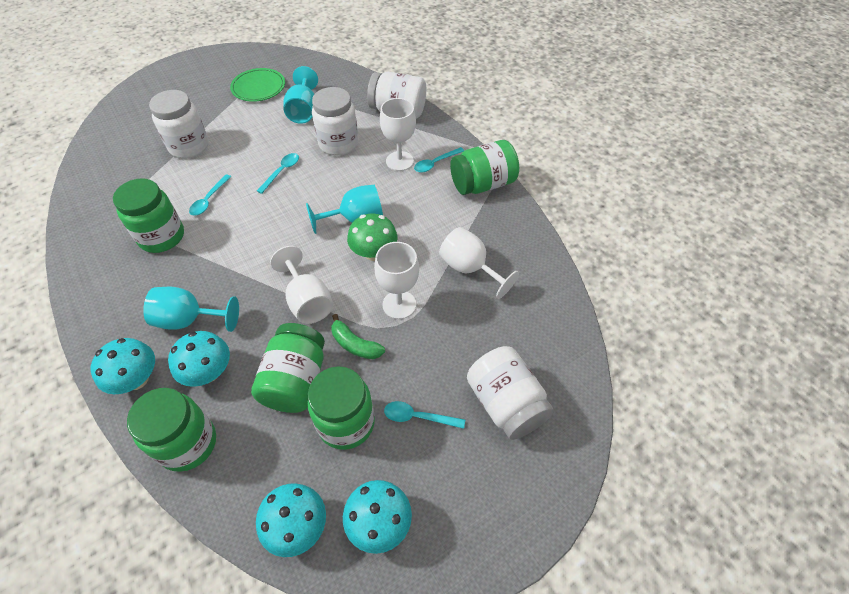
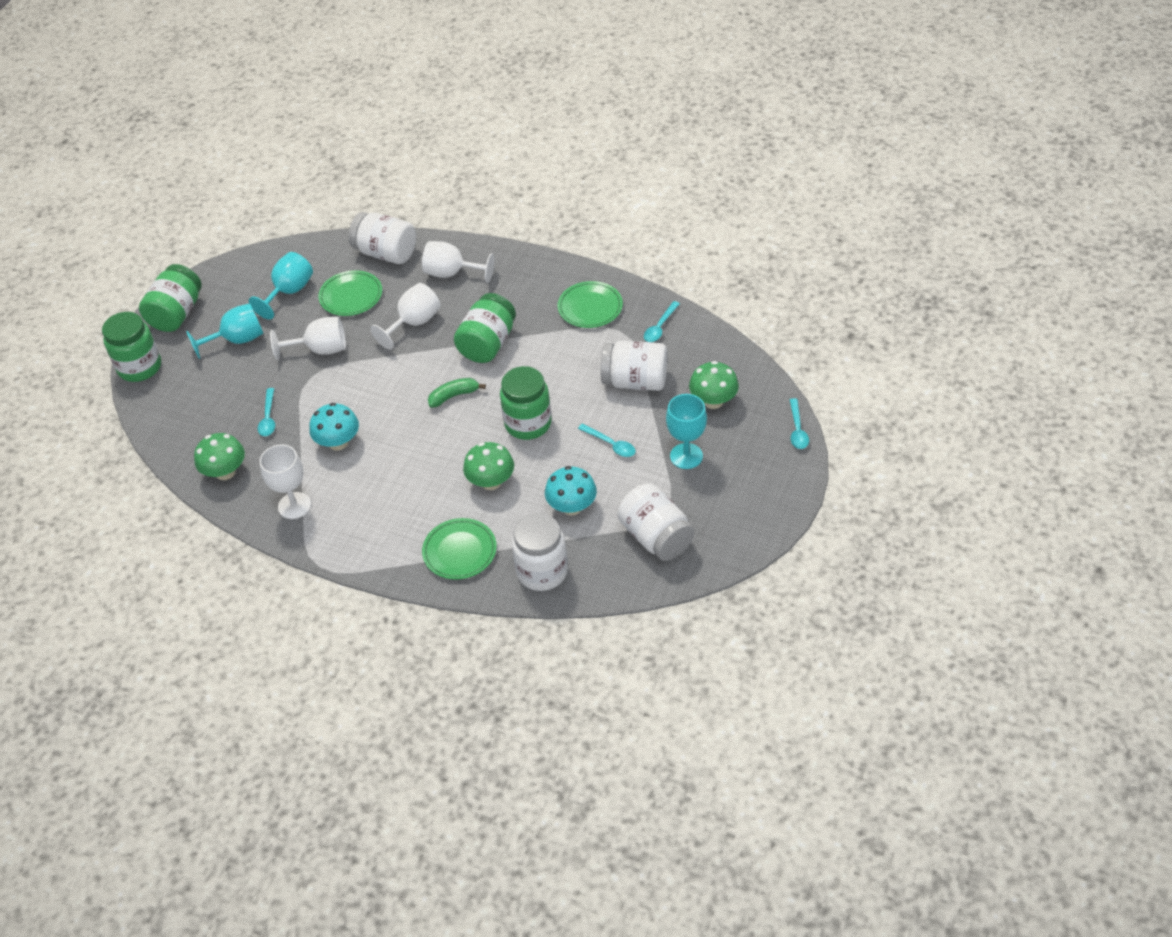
green jar: [113,178,184,253] [127,388,216,472] [251,323,325,413] [307,367,375,450] [450,140,519,195] = 5 -> [102,312,161,382] [139,264,201,332] [454,293,516,363] [500,366,552,440] = 4
green mushroom: [347,214,397,261] = 1 -> [194,433,245,480] [463,442,514,490] [689,361,739,409] = 3
green plate: [230,68,285,102] = 1 -> [318,270,382,316] [422,518,497,580] [557,281,623,328] = 3
turquoise mushroom: [90,338,155,394] [168,331,230,387] [256,483,326,557] [343,480,412,554] = 4 -> [309,403,359,450] [545,466,597,515] = 2

